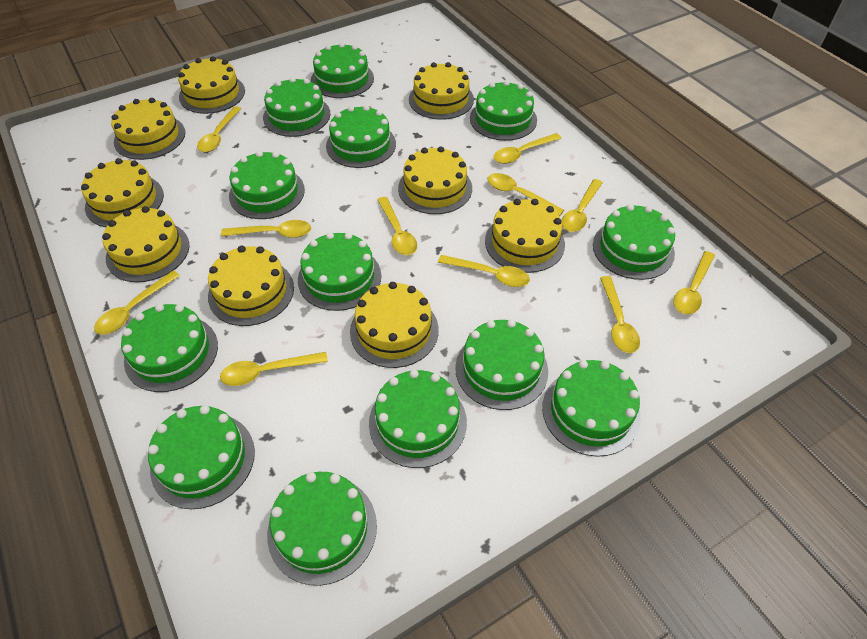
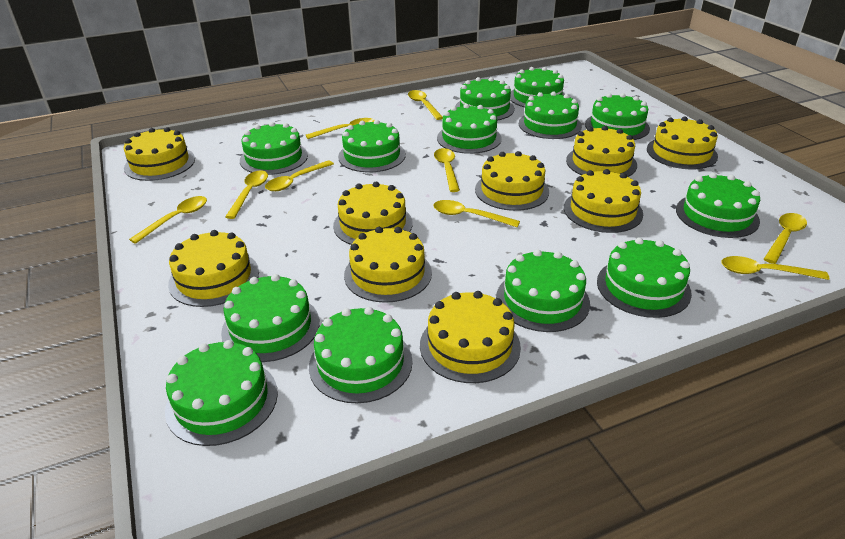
yellow spoon: [94,271,180,335] [197,106,241,152] [220,352,328,386] [221,220,311,238] [377,197,417,255] [438,255,530,287] [487,173,564,216] [494,133,562,164] [562,179,603,232] [600,276,640,353] [674,251,715,314] = 11 -> [129,196,207,244] [225,170,268,219] [265,160,334,191] [306,118,375,139] [408,90,443,120] [433,200,520,227] [434,148,460,192] [721,256,829,280] [764,213,807,264] = 9

